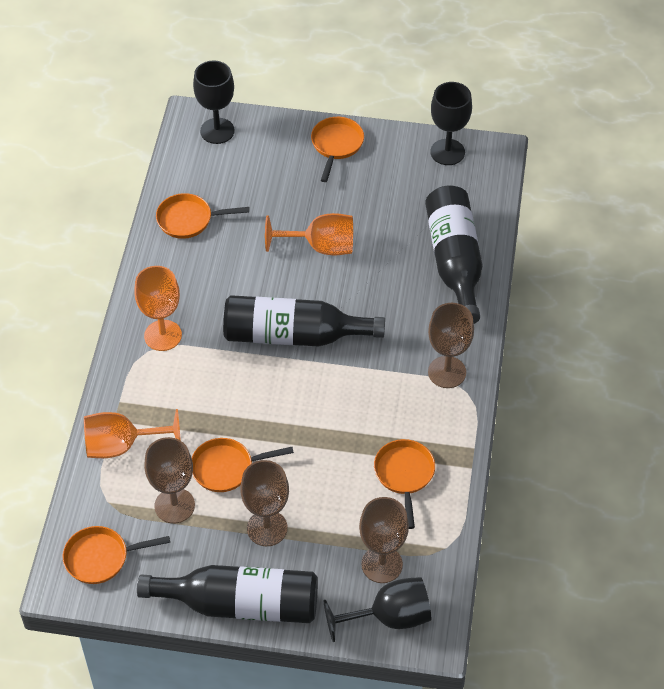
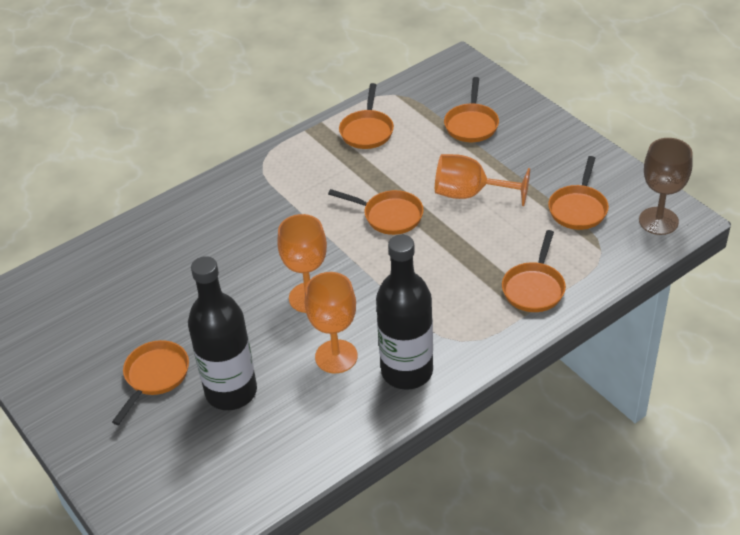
black bottle: [137,565,318,623] [223,295,385,347] [425,185,482,324] = 3 -> [188,256,257,410] [376,235,433,390] = 2
black goblet: [193,61,235,144] [324,577,431,642] [430,82,472,165] = 3 -> none = 0
brown goblet: [144,437,195,523] [240,460,289,546] [359,497,409,583] [428,303,474,388] = 4 -> [639,138,692,235] = 1
orange pan: [63,526,170,584] [156,193,249,239] [192,438,294,492] [311,117,364,182] [374,439,435,529] = 5 -> [112,340,189,425] [328,189,424,235] [339,83,394,149] [444,77,499,142] [502,230,566,312] [548,156,609,230] = 6

